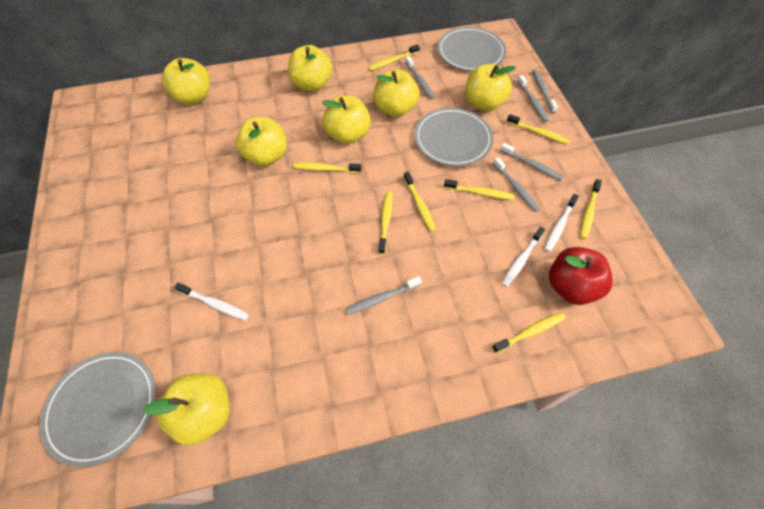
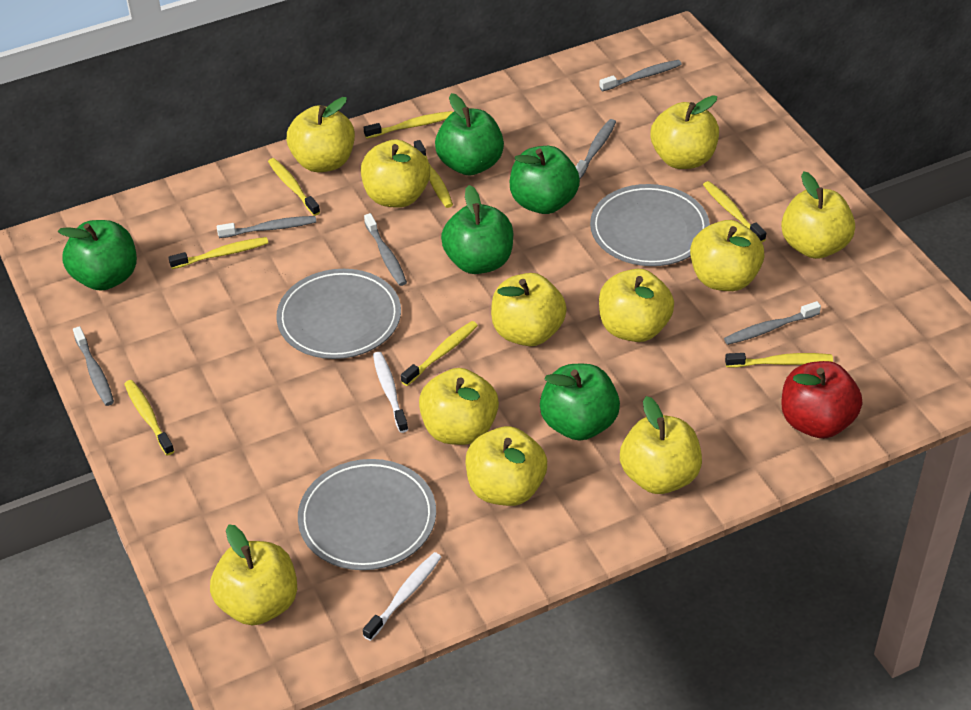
green apple: none = 0 -> [58,220,137,291] [435,93,504,176] [441,185,513,274] [510,146,580,214] [540,364,620,440] = 5
white toothbrush: [175,283,249,320] [502,227,545,287] [544,194,579,252] = 3 -> [363,552,441,641] [373,352,408,433] = 2
yellow apple: [143,373,230,446] [162,58,210,105] [236,117,287,166] [288,45,332,91] [322,96,371,144] [374,70,419,117] [466,64,516,111] = 7 -> [210,524,297,625] [287,97,355,172] [361,139,430,208] [419,368,499,445] [466,426,547,506] [491,273,567,346] [599,269,674,342] [620,396,702,494] [651,95,719,169] [690,220,765,291] [781,171,855,259] = 11

